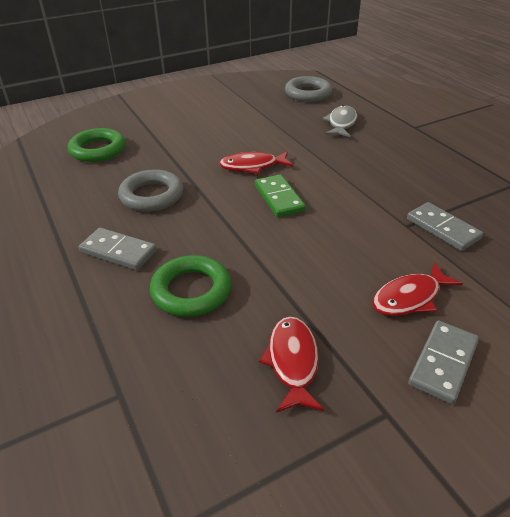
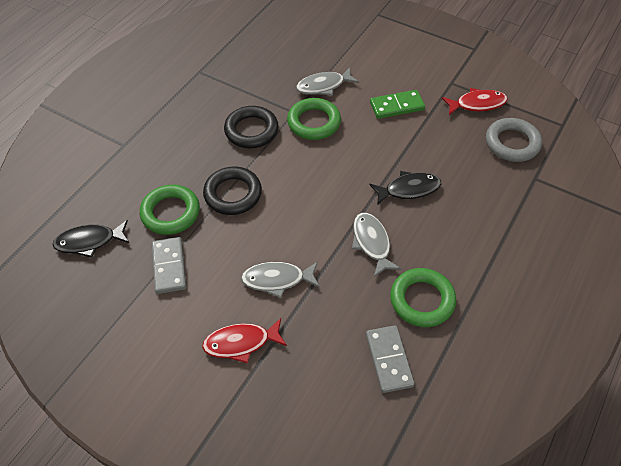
black fish: none = 0 -> [52,220,129,258] [369,171,441,206] = 2
black ring: none = 0 -> [203,167,262,215] [224,106,279,148] = 2
green ring: [68,128,126,162] [150,255,231,317] = 2 -> [140,184,200,235] [287,98,341,140] [390,268,456,327] = 3
grey domino: [79,228,157,270] [407,202,483,251] [408,320,479,404] = 3 -> [152,237,186,294] [366,325,415,393] = 2
grey fish: [323,105,357,138] = 1 -> [241,261,320,298] [296,67,359,96] [352,213,401,277] = 3
grey ring: [118,169,183,212] [285,76,332,102] = 2 -> [486,118,542,162] = 1
red fish: [219,151,293,174] [259,317,324,413] [372,262,463,316] = 3 -> [202,318,287,364] [442,88,508,115] = 2

